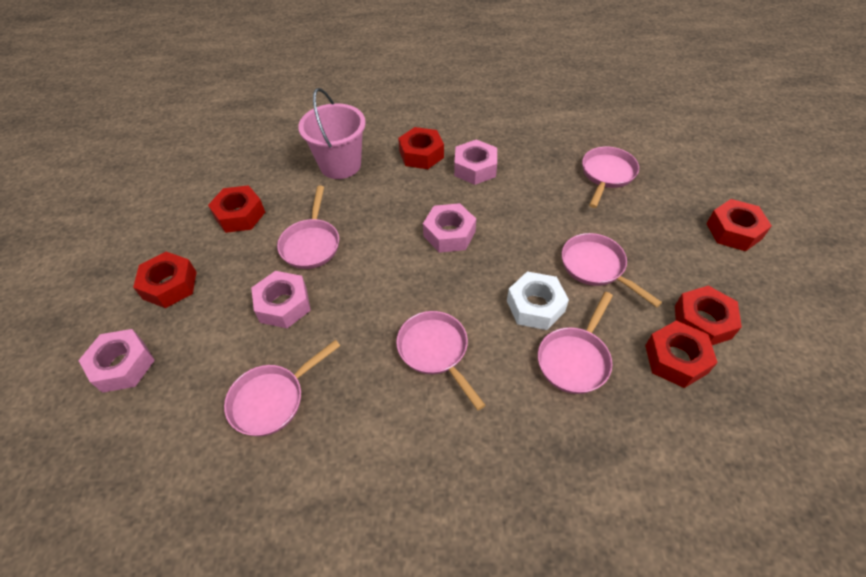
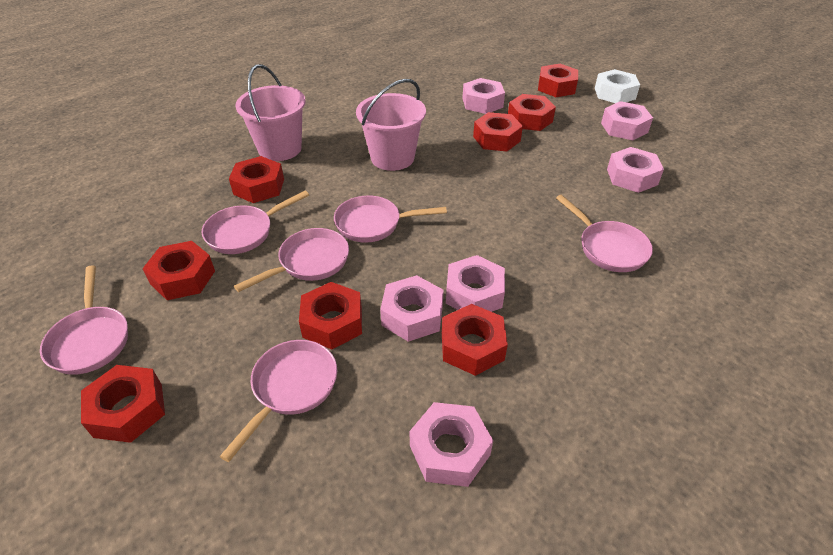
pink bucket: [298,88,366,179] = 1 -> [235,64,305,161] [356,79,426,171] = 2
pink nut: [78,329,155,393] [251,271,311,328] [423,203,476,253] [454,139,497,185] = 4 -> [380,275,444,342] [410,402,493,487] [446,255,505,312] [462,78,505,114] [601,101,653,140] [607,147,664,193] = 6
red nut: [133,252,196,308] [208,185,265,233] [398,127,444,169] [645,321,718,388] [675,286,742,345] [706,199,772,251] = 6 -> [81,365,165,443] [142,241,215,300] [229,156,284,203] [299,282,362,349] [442,304,508,376] [473,112,523,151] [508,94,556,131] [538,64,578,97] = 8

